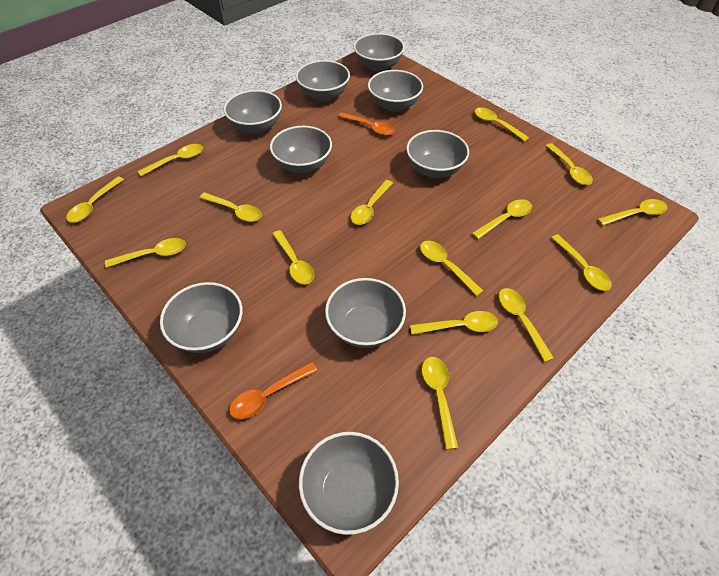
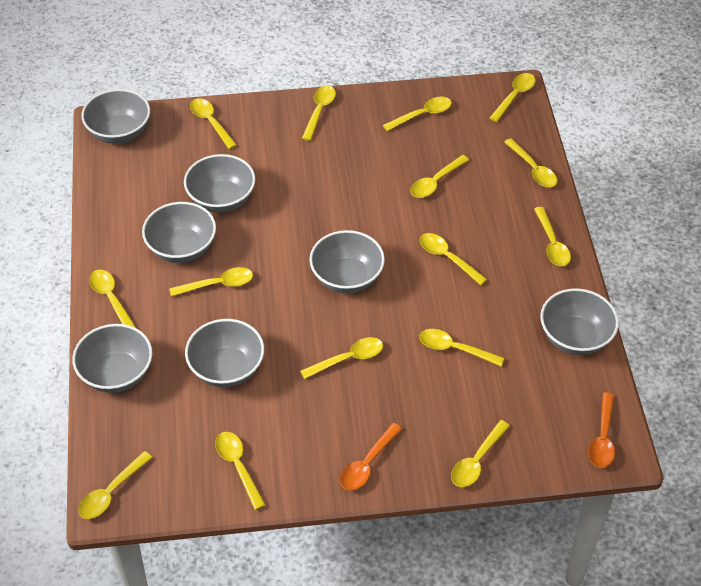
grey bowl: [160,282,242,353] [224,90,282,134] [270,126,332,173] [296,60,350,101] [299,432,399,535] [325,278,406,348] [354,33,405,72] [368,70,423,112] [406,130,469,178] = 9 -> [72,324,152,393] [81,89,150,144] [142,202,216,263] [184,154,255,213] [185,319,264,387] [309,230,385,294] [540,288,619,355] = 7

